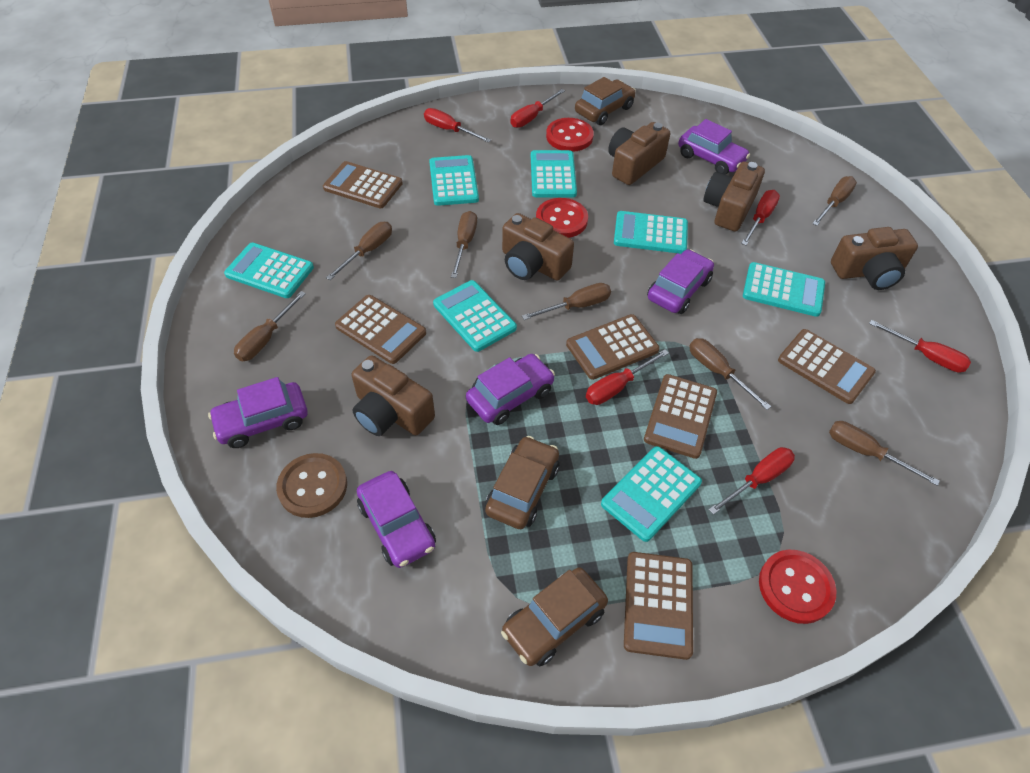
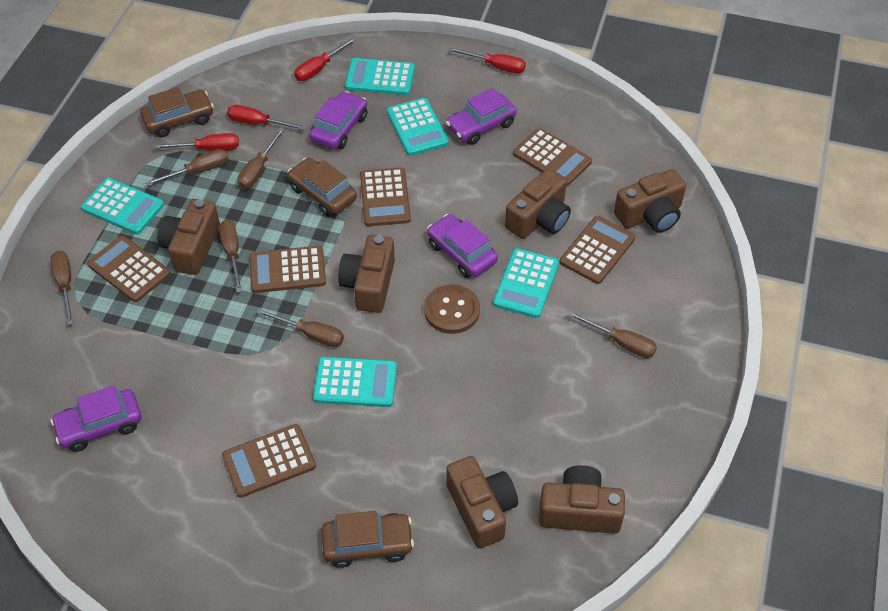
brown camera: [352,355,435,436] [502,213,574,280] [608,122,670,185] [704,162,765,231] [831,227,918,290] = 5 -> [157,199,220,275] [338,235,395,313] [446,456,518,549] [505,169,571,239] [539,465,625,534] [614,169,686,233] = 6
brown screwdriver: [234,291,306,361] [326,222,392,280] [451,211,477,278] [522,283,611,320] [689,338,771,410] [812,176,857,226] [829,421,940,486] = 7 -> [51,251,74,325] [145,149,228,186] [219,220,243,293] [237,128,284,189] [256,308,344,347] [568,311,657,358] = 6
purple car: [208,377,308,448] [357,471,436,568] [466,354,555,425] [647,249,714,314] [678,119,750,175] = 5 -> [51,385,141,452] [309,91,367,149] [427,214,498,278] [446,88,517,145] = 4
red button: [536,198,588,238] [546,118,594,152] [759,550,836,624] = 3 -> none = 0
red screwdriver: [424,108,491,143] [510,89,565,128] [586,349,669,405] [709,447,795,515] [741,190,780,245] [869,320,971,372] = 6 -> [154,133,239,151] [227,105,307,130] [294,37,357,81] [449,47,526,74] = 4
turquoise calculator: [224,243,314,298] [429,155,479,206] [433,280,517,352] [531,150,577,198] [601,446,702,542] [614,211,688,254] [743,262,825,317] = 7 -> [81,178,164,235] [313,357,397,407] [345,58,415,95] [387,98,449,156] [493,248,559,318] = 5

